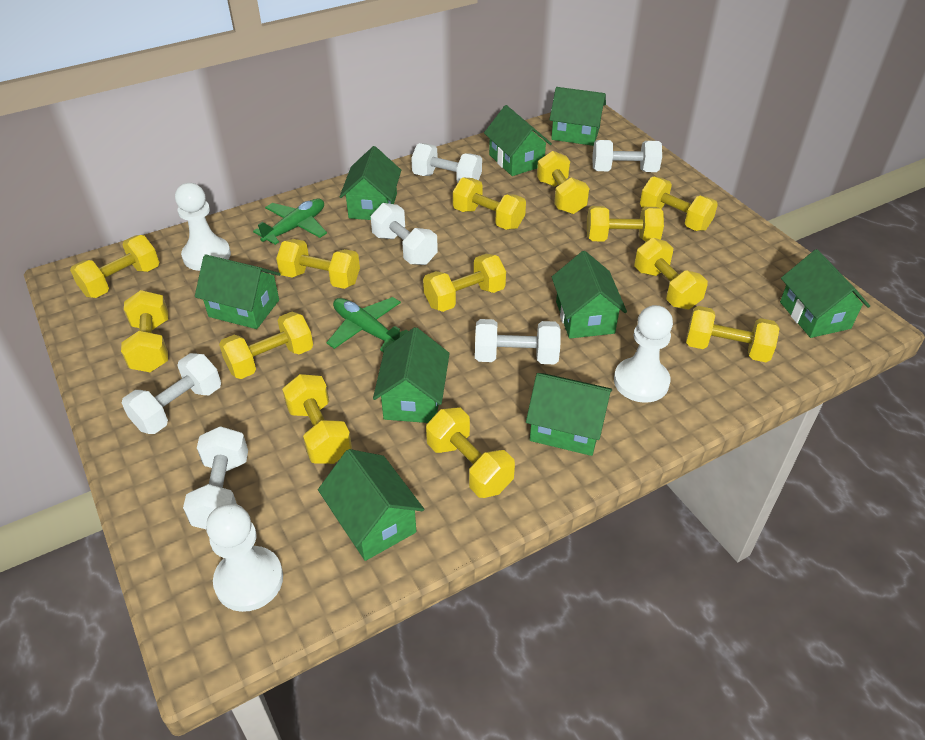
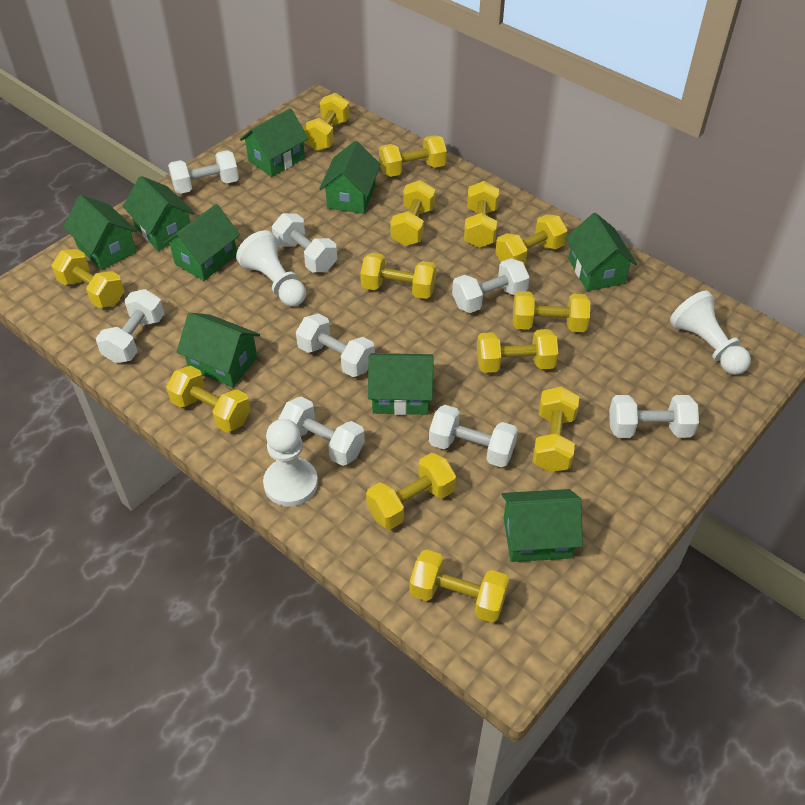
green plane: [253,199,327,245] [326,297,408,353] = 2 -> none = 0
white dumbbell: [122,353,221,434] [183,426,248,529] [371,203,438,265] [411,143,482,183] [475,319,561,364] [593,140,662,172] = 6 -> [96,289,164,363] [168,150,239,194] [272,213,337,273] [278,396,365,466] [296,313,375,377] [429,405,518,467] [452,258,530,313] [609,395,699,438] = 8

